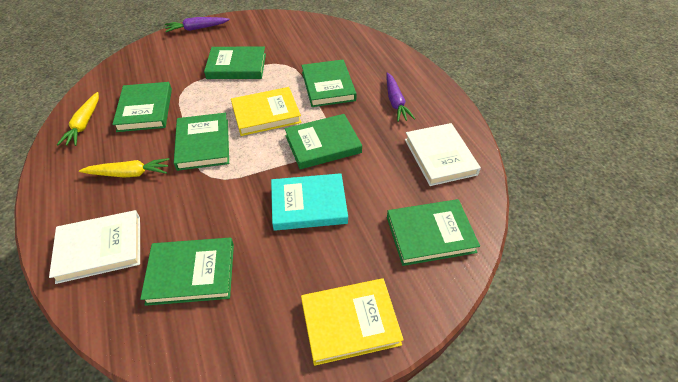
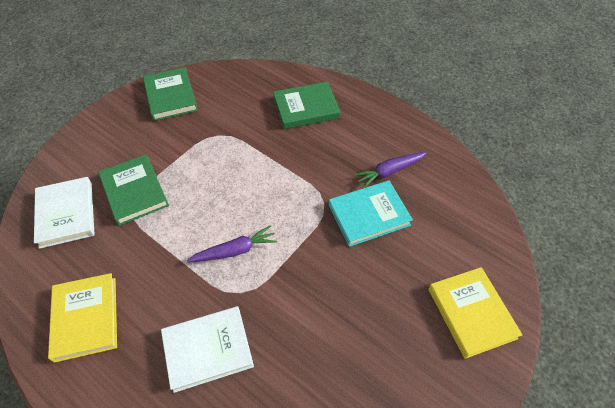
green book: [112,82,172,132] [140,238,234,306] [174,113,229,171] [204,47,266,79] [285,114,362,169] [301,60,357,107] [387,199,480,266] = 7 -> [98,154,169,226] [143,67,198,121] [273,82,340,129] = 3
yellow carrot: [57,92,99,146] [79,158,170,178] = 2 -> none = 0

